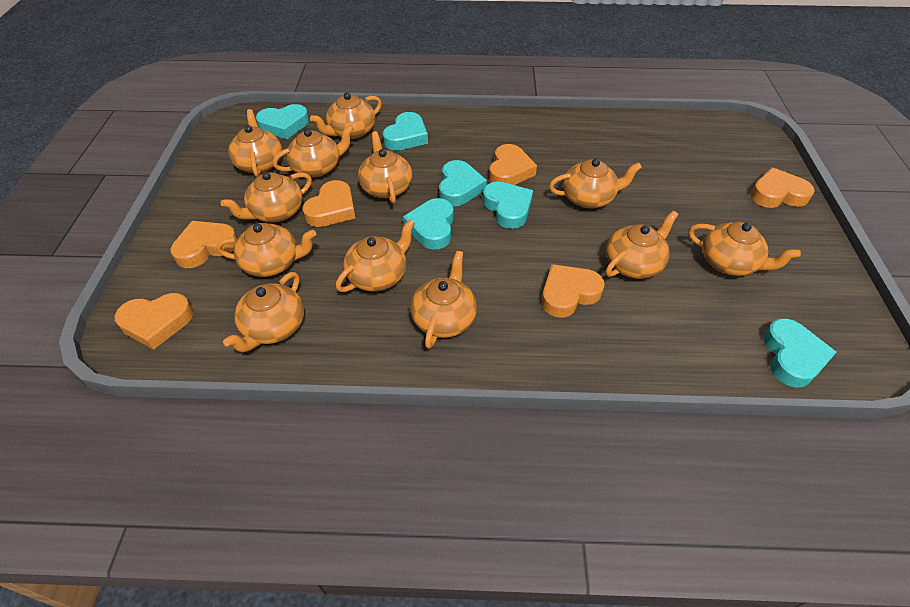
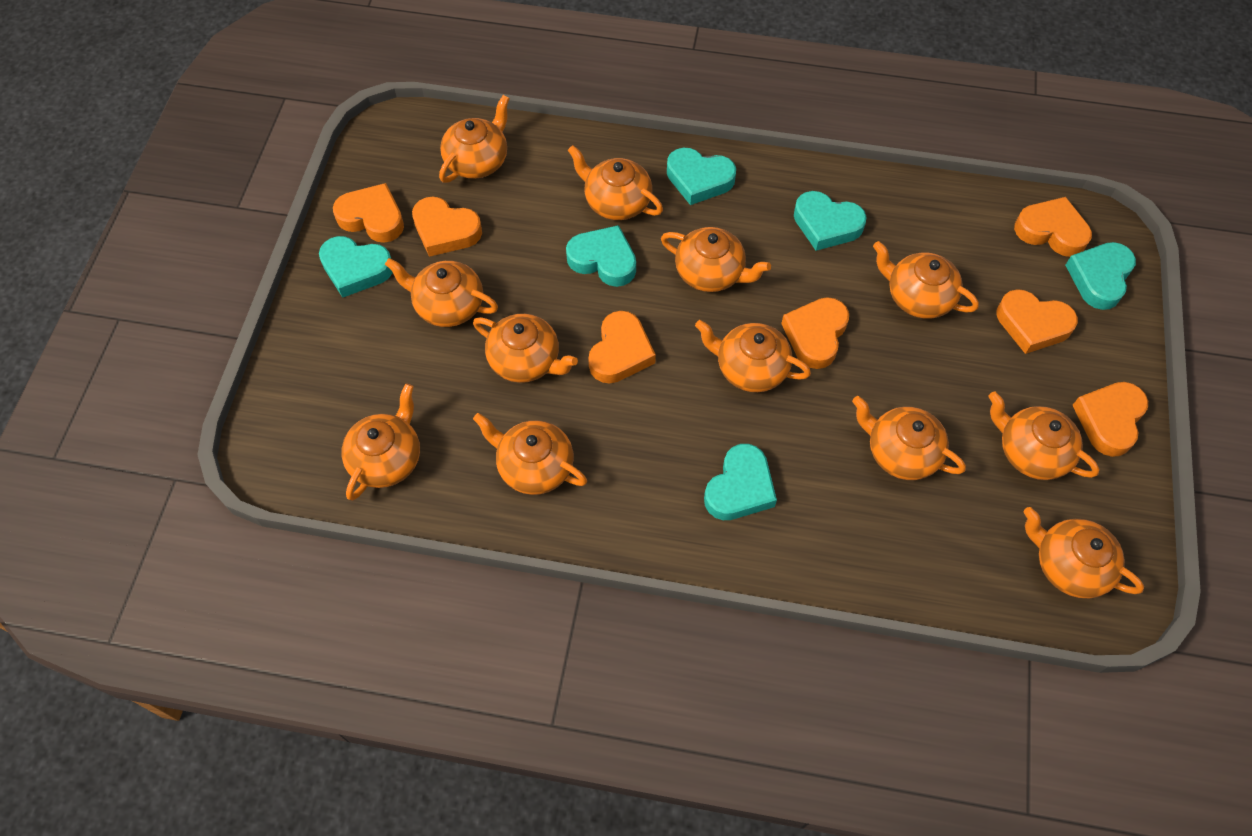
orange heart: [114,293,193,350] [170,221,237,268] [302,180,355,227] [489,144,537,185] [542,264,605,318] [750,168,815,208] = 6 -> [333,183,404,243] [412,196,482,257] [588,311,656,383] [781,297,849,369] [997,289,1078,354] [1014,197,1092,257] [1072,382,1148,457] = 7

